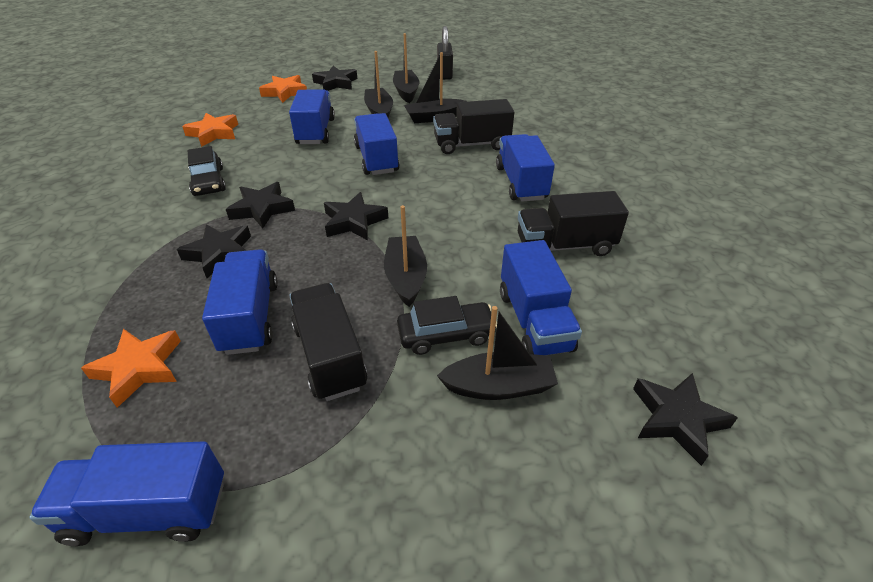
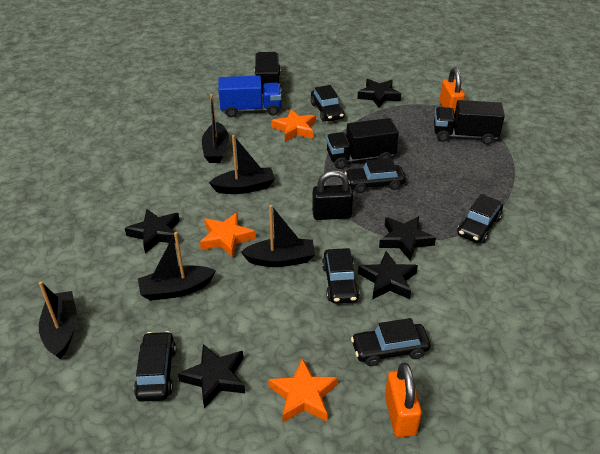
black car: [188,146,226,196] [397,296,497,355] = 2 -> [134,331,176,402] [311,85,345,122] [322,248,360,304] [345,158,406,193] [351,318,431,366] [457,194,503,243] = 6
blue truck: [29,441,224,546] [202,249,278,355] [289,89,335,144] [354,113,400,175] [496,134,555,202] [500,240,582,355] = 6 -> [218,76,281,117] = 1
orange padlock: none = 0 -> [385,363,422,437] [439,67,465,114] = 2

